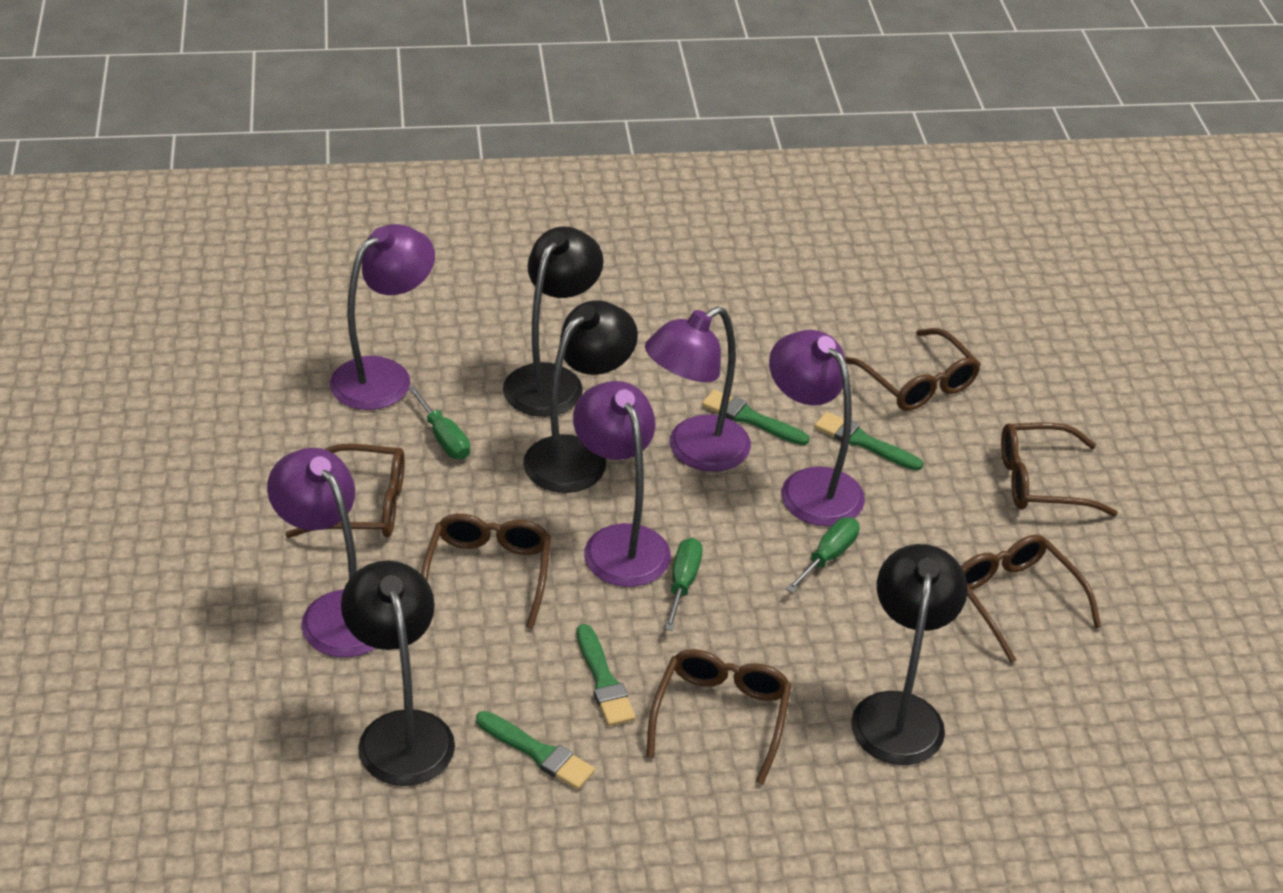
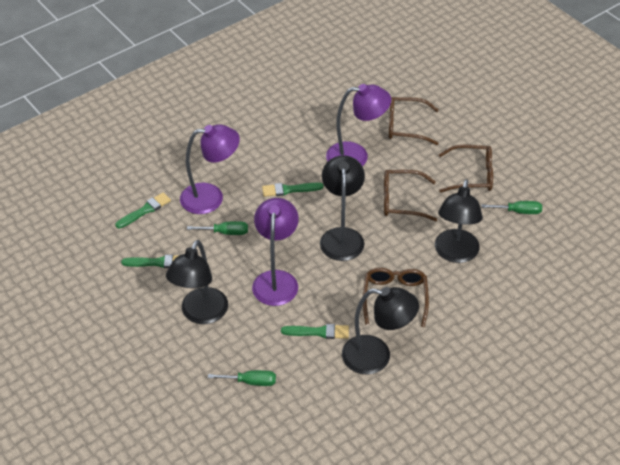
brown glasses: [285,444,405,538] [421,514,551,629] [646,649,792,785] [845,328,981,411] [961,535,1101,663] [1001,423,1118,516] = 6 -> [363,268,429,327] [384,170,437,221] [389,97,439,145] [439,145,493,193] = 4
purple lamp: [267,448,375,657] [330,224,435,410] [573,381,671,587] [645,306,751,472] [769,330,865,526] = 5 -> [180,124,240,214] [252,198,299,306] [326,84,391,166] = 3

